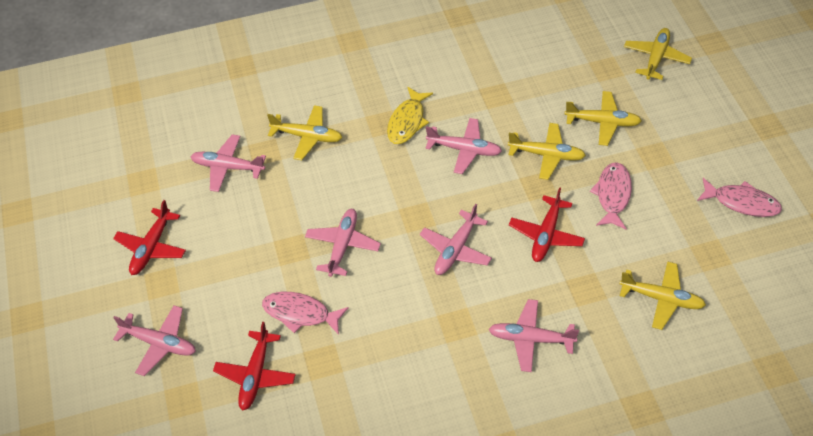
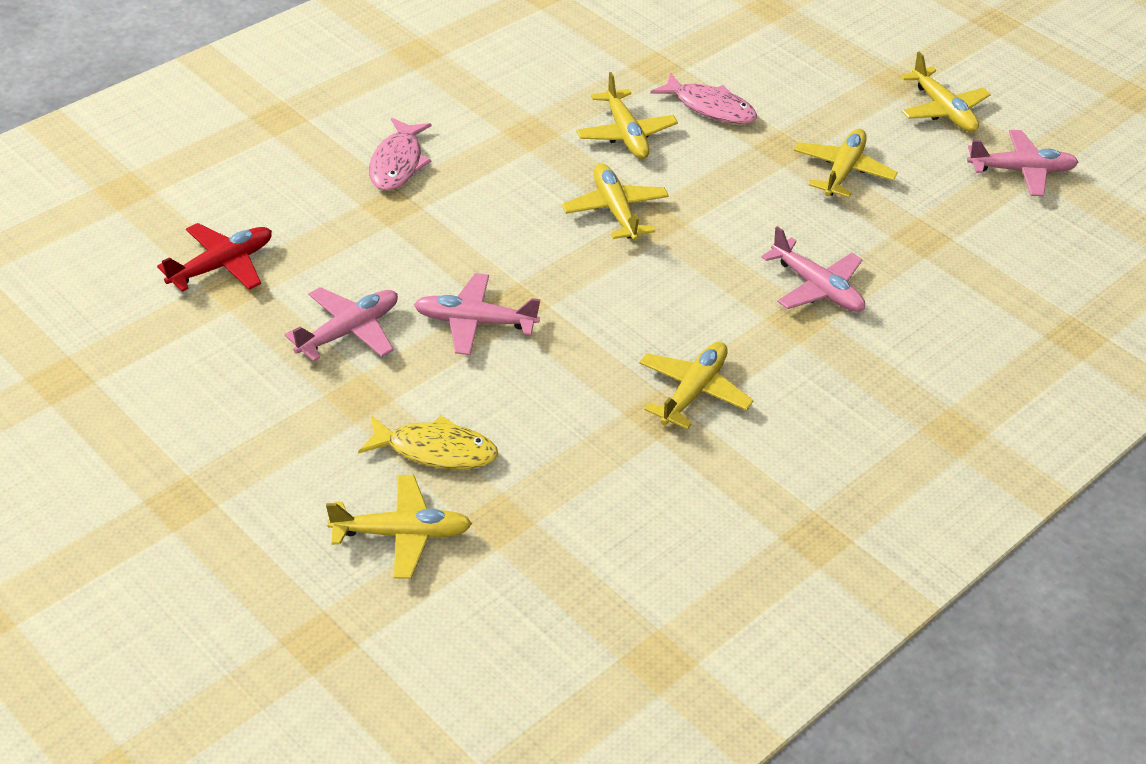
pink fish: [262,292,349,335] [590,162,632,229] [697,178,782,217] = 3 -> [369,118,431,191] [650,72,757,124] = 2
pink plane: [113,305,196,376] [190,135,266,192] [305,209,381,277] [420,204,492,275] [426,118,502,174] [489,299,579,372] = 6 -> [285,287,398,361] [414,273,541,355] [761,226,865,312] [967,130,1078,196] = 4
red plane: [113,200,186,275] [213,322,296,410] [509,187,585,262] = 3 -> [157,223,272,292] = 1
yellow plane: [267,105,343,160] [508,123,586,180] [564,91,642,146] [619,262,706,330] [624,28,692,80] = 5 -> [326,475,472,579] [562,163,669,241] [576,72,678,159] [639,342,753,429] [794,129,898,198] [900,52,991,132] = 6

